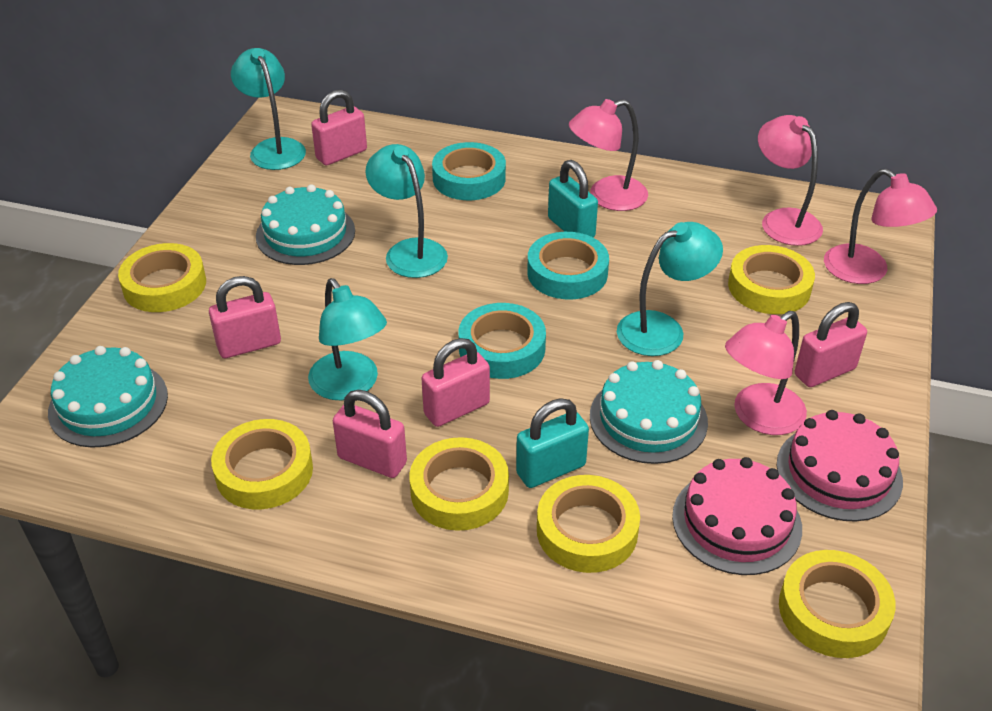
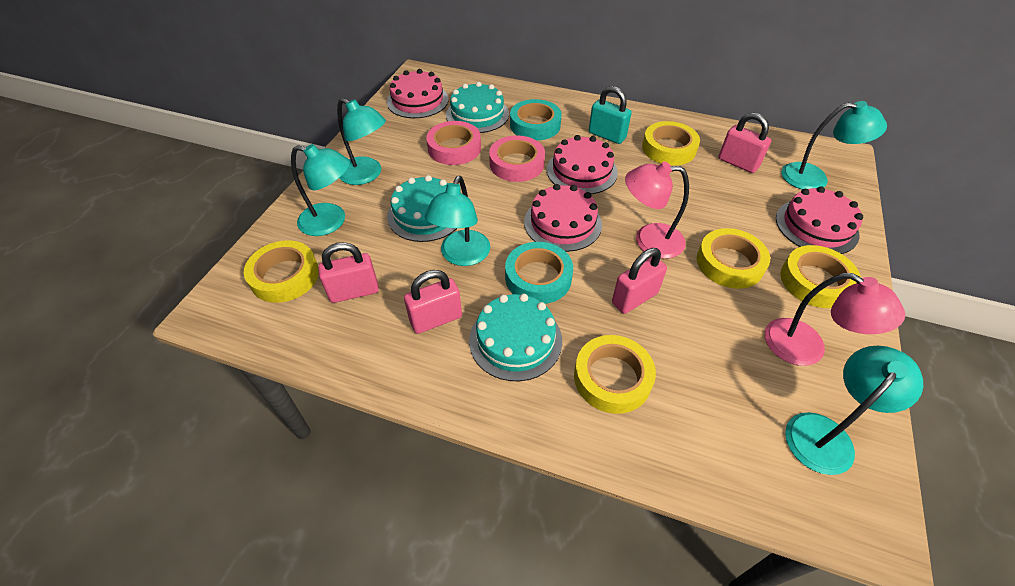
pink cake: [672,457,802,575] [776,410,903,521] = 2 -> [387,69,449,118] [524,184,602,252] [547,135,618,194] [776,186,863,254] = 4
pink lamp: [569,99,648,211] [725,311,807,435] [758,115,823,246] [824,169,937,284] = 4 -> [625,162,689,259] [765,273,905,366] = 2
pink padlock: [209,276,281,358] [311,90,367,165] [333,390,407,478] [421,338,490,427] [795,302,867,387] = 5 -> [318,242,379,303] [404,270,462,334] [612,248,667,314] [718,113,771,173] = 4
pink tape: none = 0 -> [426,121,481,165] [489,135,545,182] = 2
turquoise lamp: [231,48,306,170] [308,278,387,400] [365,144,448,278] [617,222,723,356] = 4 -> [291,144,350,236] [337,98,386,185] [425,176,490,266] [782,101,887,190] [785,346,923,475] = 5
turquoise padlock: [516,398,589,488] [548,160,598,237] = 2 -> [589,86,632,144] = 1
turquoise tape: [432,142,506,200] [459,303,546,379] [527,232,609,299] = 3 -> [505,242,573,304] [510,99,562,140] = 2
yellow tape: [118,243,206,312] [211,419,313,509] [409,437,509,531] [537,475,640,573] [728,245,815,314] [779,550,896,658] = 6 -> [244,240,319,303] [574,335,656,414] [642,121,700,166] [697,228,770,289] [780,245,861,308] = 5

